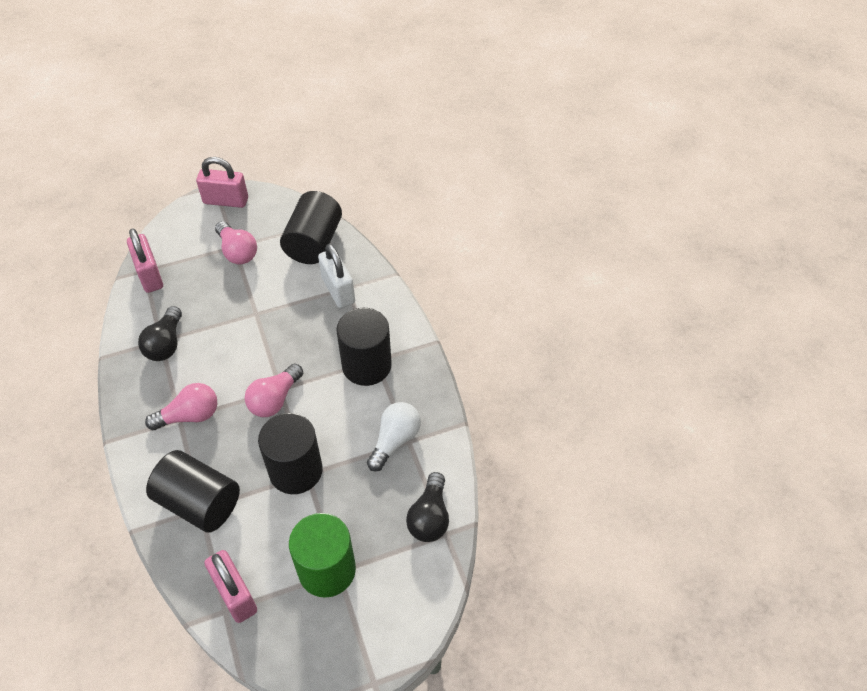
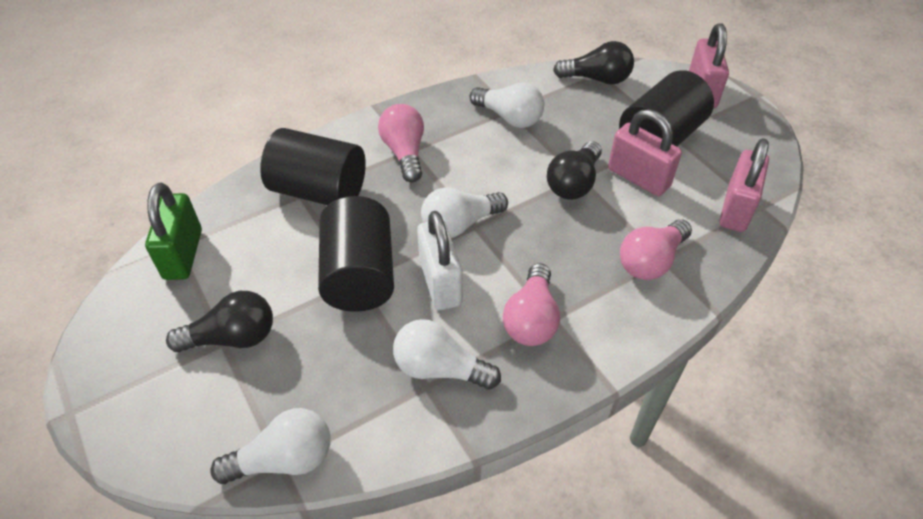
black cylinder: [146,450,240,533] [258,413,323,494] [280,191,342,264] [336,308,392,386] = 4 -> [260,128,366,205] [318,196,394,312] [619,70,714,146] = 3
black light bulb: [138,306,182,361] [406,472,449,542] = 2 -> [166,291,273,352] [547,141,602,200] [553,41,634,85] = 3
green cylinder: [289,513,356,598] = 1 -> none = 0
green padlock: none = 0 -> [145,183,202,280] = 1
white light bulb: [367,402,421,472] = 1 -> [210,408,330,484] [393,319,501,390] [421,187,508,238] [470,83,544,128] = 4

